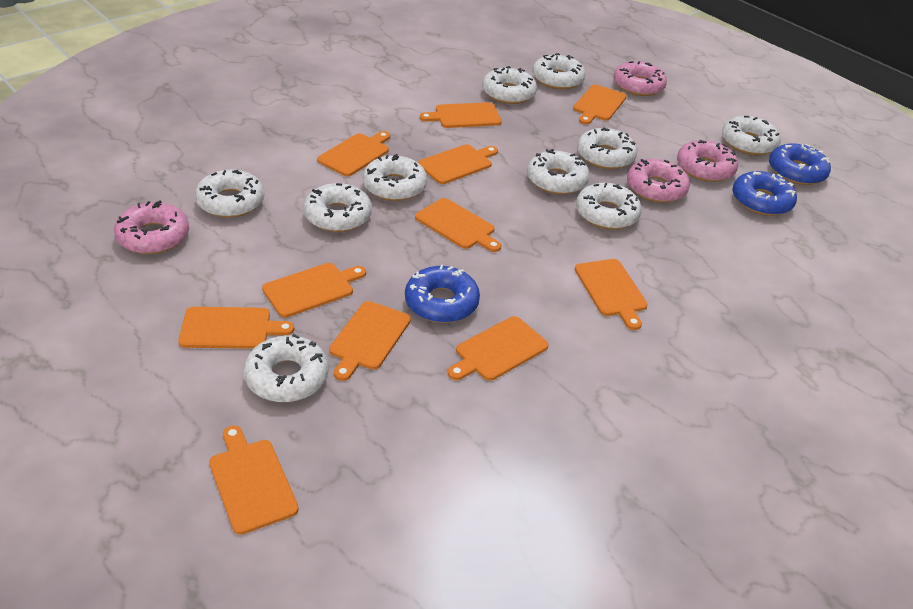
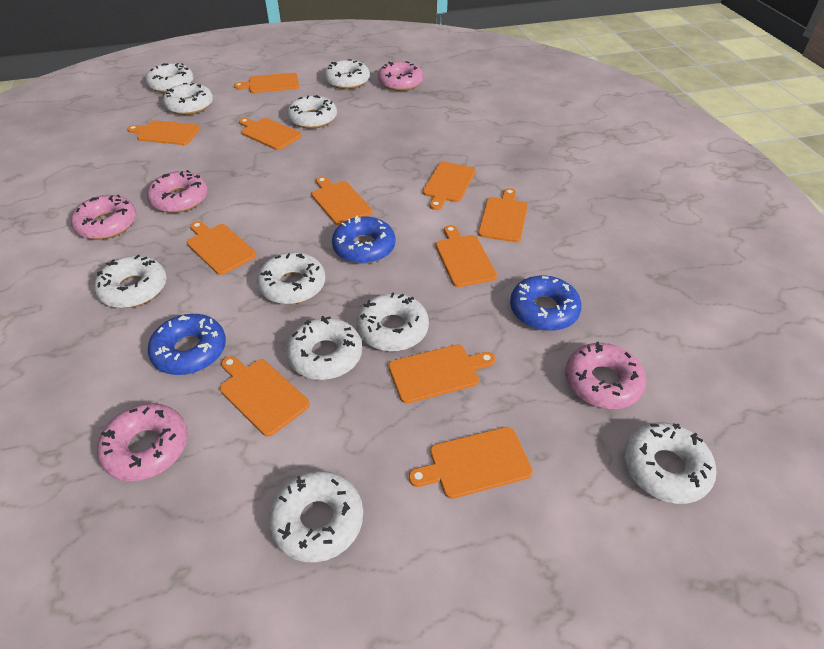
pink donut: [114,200,189,254] [613,61,667,96] [627,159,690,203] [677,140,738,182] = 4 -> [71,195,136,239] [97,403,188,481] [147,170,208,213] [378,61,423,91] [565,342,646,409] = 5

